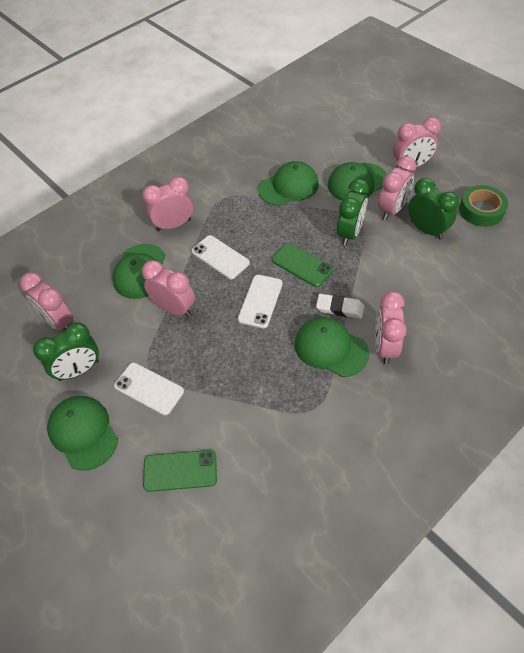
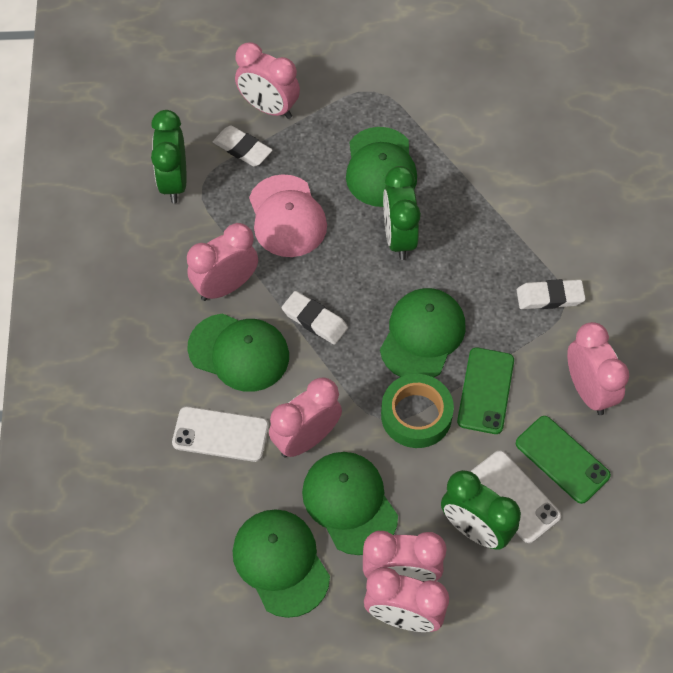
pink cap: none = 0 -> [249,174,327,257] = 1
white eraser: [316,294,364,319] = 1 -> [213,125,273,167] [282,291,348,345] [517,279,586,309] = 3
white phone: [114,363,184,415] [191,235,250,279] [238,275,283,329] = 3 -> [172,407,269,462] [471,451,561,543] = 2

